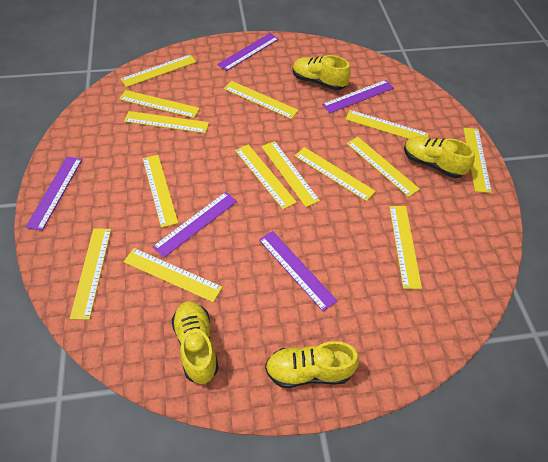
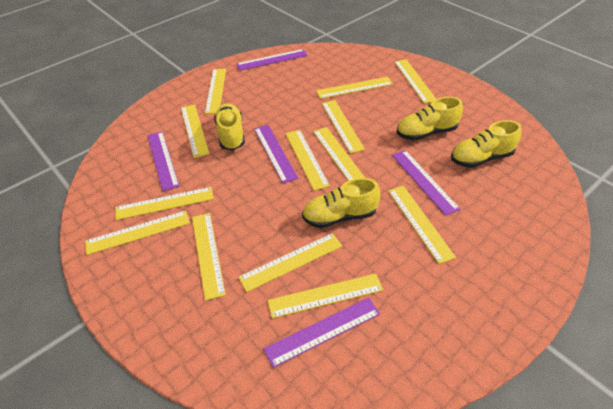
yellow ruler: [70,228,111,320] [119,90,200,118] [121,54,197,87] [124,111,209,133] [124,248,222,302] [143,155,178,228] [224,81,299,119] [235,144,297,209] [261,141,320,207] [295,147,376,201] [345,110,429,139] [347,137,420,197] [389,206,422,289] [463,128,492,193] = 14 -> [85,211,190,255] [115,187,214,220] [181,104,209,158] [192,213,226,301] [205,69,226,114] [238,233,342,292] [268,273,383,318] [285,130,330,191] [313,127,365,181] [316,77,393,99] [322,100,365,154] [388,186,456,264] [394,59,436,104] = 13

